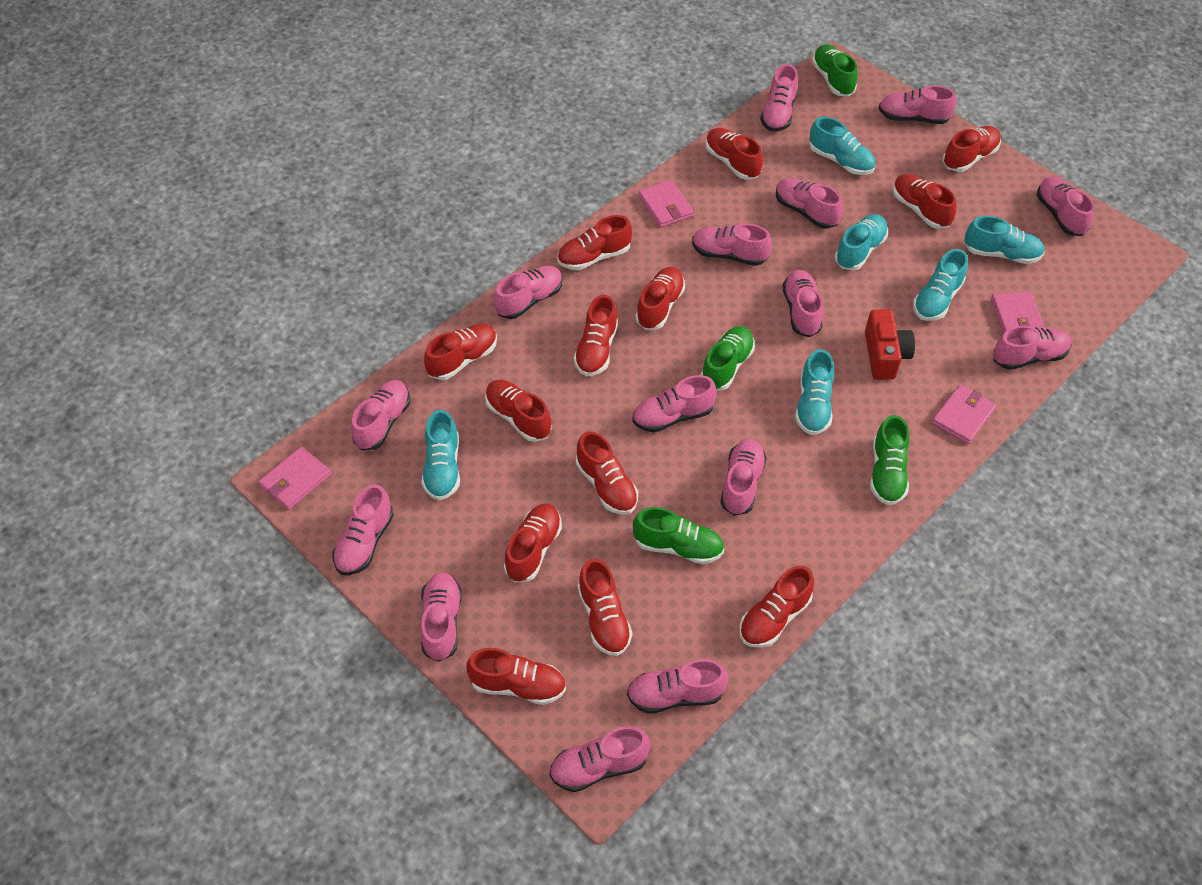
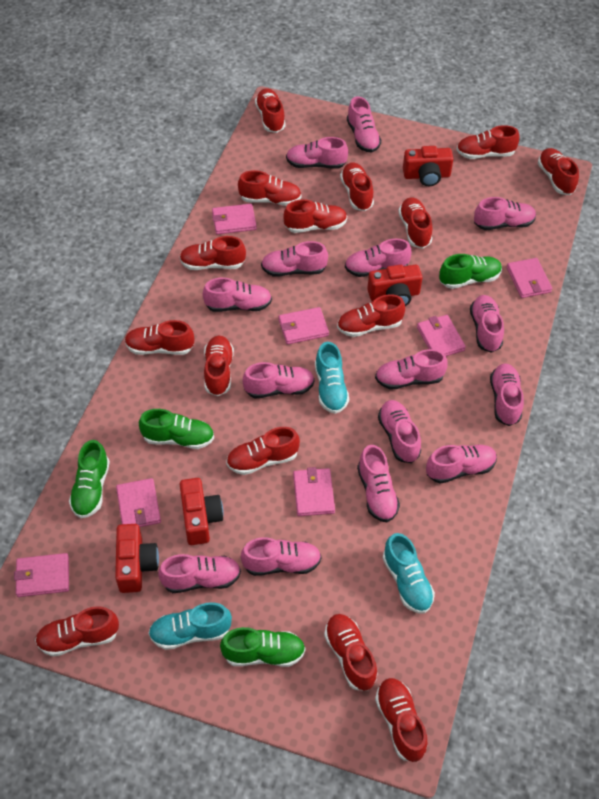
pink wallet: [259,447,331,510] [638,180,694,228] [932,385,996,444] [991,291,1045,334] = 4 -> [14,553,69,597] [116,478,161,527] [212,204,257,234] [278,307,329,345] [293,467,335,516] [417,315,466,356] [507,258,552,298] = 7
red camera: [865,310,915,380] = 1 -> [115,524,159,593] [180,478,224,545] [367,265,422,306] [403,146,453,186] = 4
red shoe: [424,324,497,380] [466,648,566,705] [485,380,552,442] [504,503,562,582] [558,215,632,270] [574,295,618,376] [576,431,638,515] [578,559,632,656] [635,267,685,330] [705,128,763,180] [739,565,814,648] [893,174,957,229] [942,126,1001,172] = 13 -> [35,606,119,657] [125,320,194,355] [179,236,246,270] [204,336,234,396] [226,427,300,475] [238,170,302,206] [255,88,285,133] [283,199,347,233] [324,614,378,691] [337,294,405,337] [340,162,374,211] [375,678,428,762] [398,197,432,249] [456,125,519,159] [538,148,579,195] = 15
turquoise shoe: [422,410,460,500] [795,349,834,435] [810,117,876,175] [835,214,888,270] [913,249,968,321] [964,216,1045,264] = 6 -> [148,602,232,650] [315,342,349,414] [383,533,435,614] = 3

